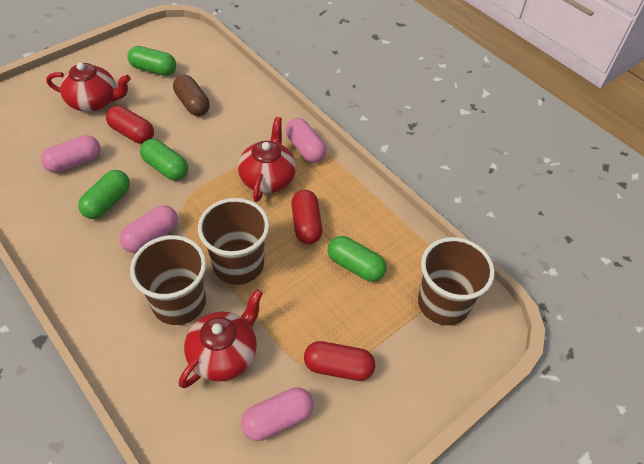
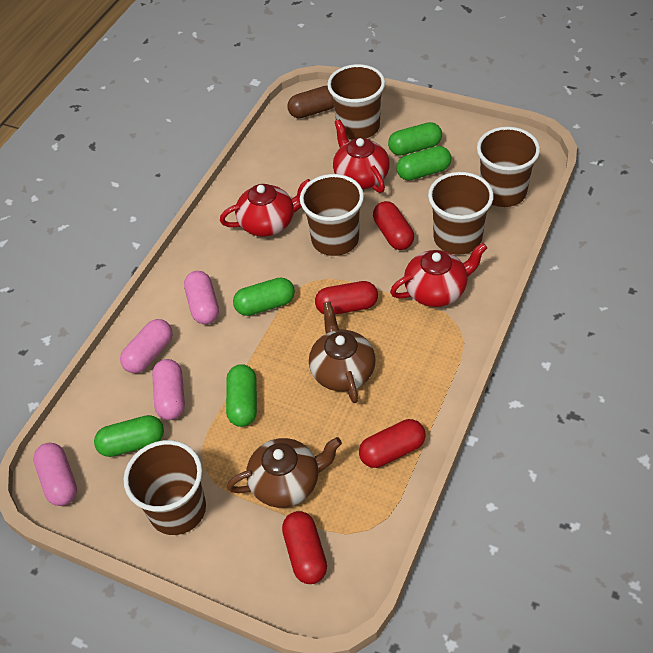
brown cup: [130,235,206,325] [198,198,269,285] [418,237,495,325] = 3 -> [124,440,206,535] [300,174,364,256] [327,64,385,139] [428,172,494,255] [477,127,540,207] = 5
brown teapot: none = 0 -> [227,437,342,508] [309,302,376,403] = 2
green capsule: [78,170,130,219] [128,46,176,76] [140,139,188,181] [328,236,387,282] = 4 -> [94,415,164,457] [226,364,257,427] [233,277,295,316] [388,122,442,156] [396,146,451,181] = 5
red capsule: [106,106,154,144] [291,190,323,244] [304,341,375,381] = 3 -> [282,511,327,584] [315,281,378,315] [359,419,426,468] [373,201,414,250] = 4

